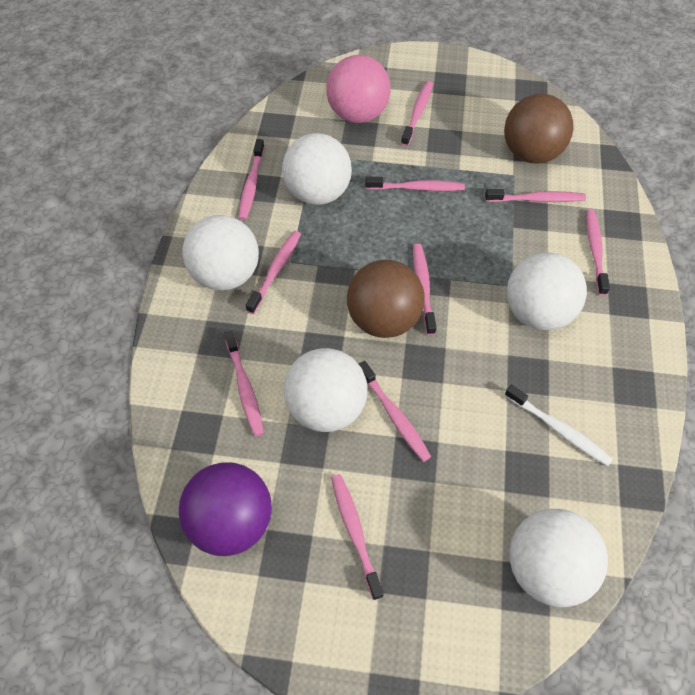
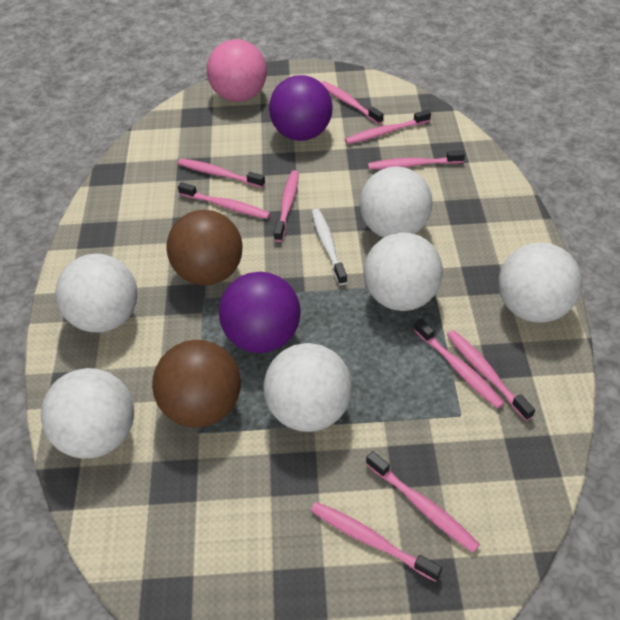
purple ball: [179,462,272,556] = 1 -> [219,272,301,353] [269,75,333,141] = 2
white ball: [182,215,259,291] [282,133,352,205] [284,348,367,432] [507,252,587,330] [509,509,608,607] = 5 -> [41,368,134,458] [55,253,137,332] [264,343,352,432] [360,166,433,237] [364,232,443,311] [499,243,582,323] = 6

